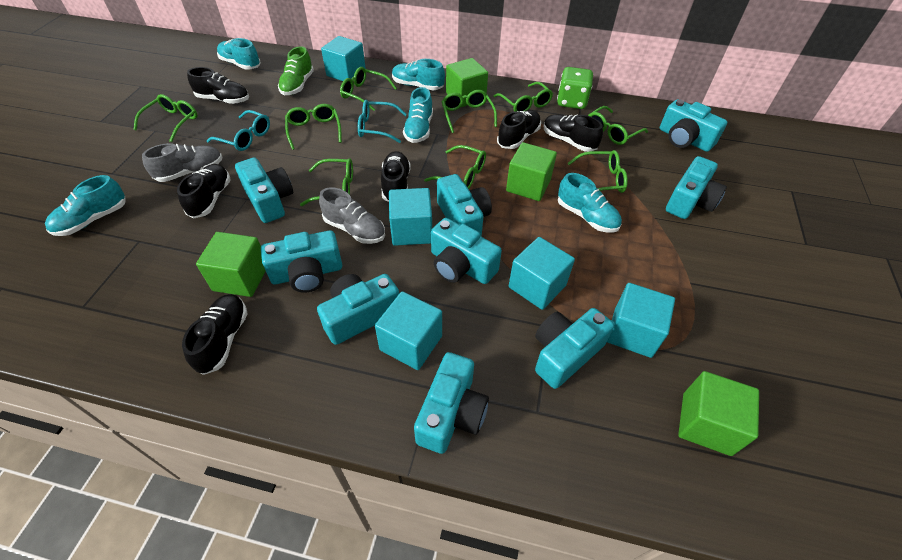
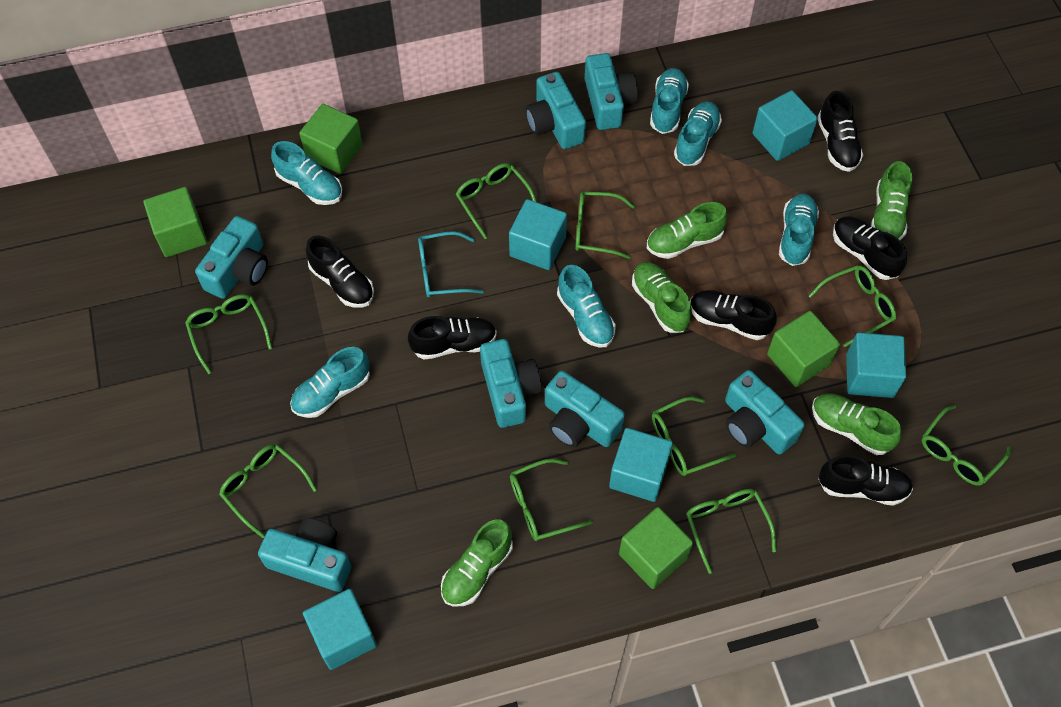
green dice: [557,67,593,109] = 1 -> none = 0
green shoe: [278,46,314,95] = 1 -> [441,519,513,606] [632,262,692,333] [647,202,728,259] [812,393,902,455] [871,161,912,240] = 5
grey shoe: [142,143,222,182] [319,187,385,244] = 2 -> none = 0
turquoise camera: [235,157,293,223] [261,230,342,293] [317,274,399,345] [414,352,489,454] [431,218,502,284] [437,174,492,236] [535,308,614,389] [660,99,727,152] [666,156,727,219] = 9 -> [195,216,268,299] [258,518,351,592] [480,339,542,428] [526,72,586,149] [545,371,625,447] [585,53,638,130] [725,370,805,454] = 7
turquoise glasses: [207,110,270,151] [358,100,407,143] = 2 -> [418,231,484,297] = 1
turquoise shoe: [45,175,125,236] [217,38,261,70] [392,59,445,90] [403,87,433,143] [558,173,622,233] = 5 -> [271,141,342,205] [290,347,370,418] [557,265,616,348] [650,68,689,134] [674,102,722,166] [779,194,819,266] = 6

